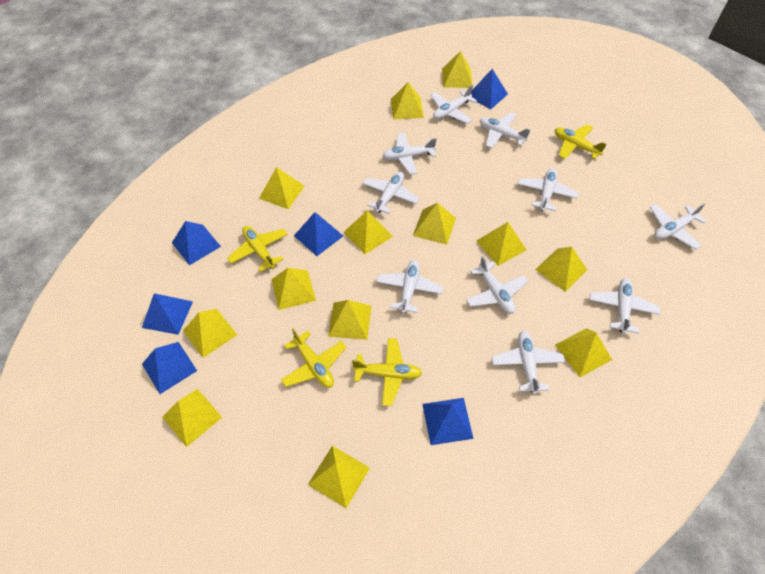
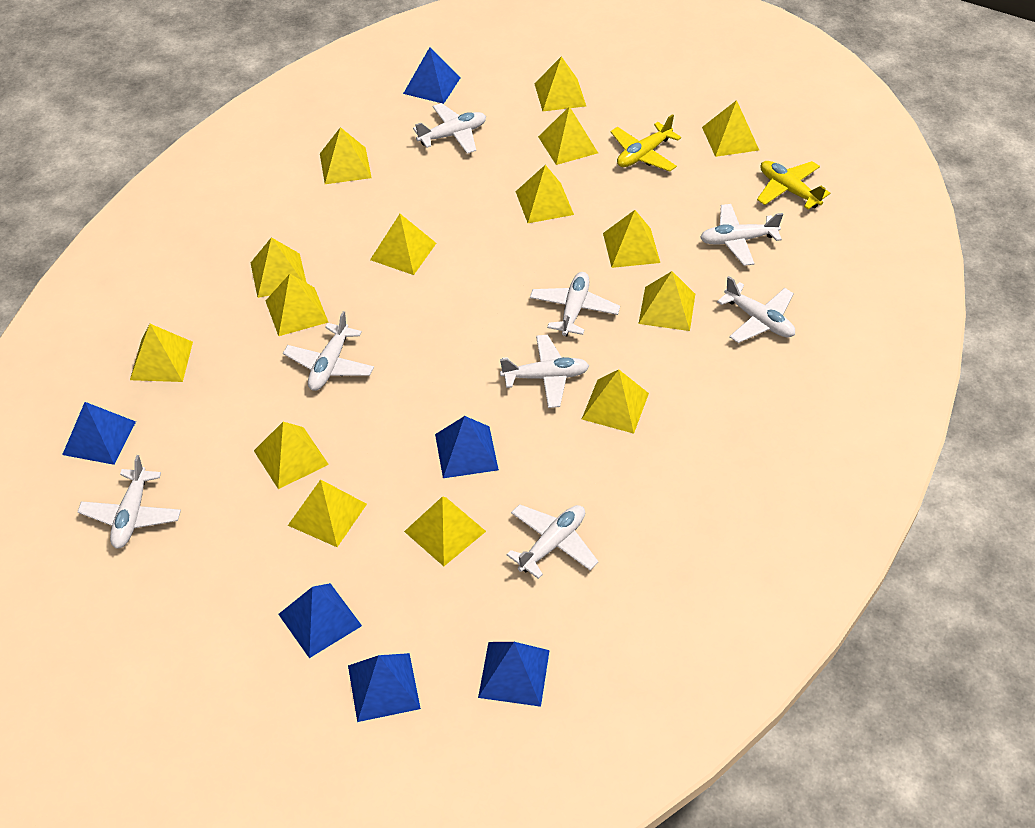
white plane: [362,172,420,214] [376,260,443,314] [382,132,437,174] [431,85,477,124] [466,256,528,314] [480,112,530,148] [492,331,565,394] [518,168,579,211] [590,278,660,334] [650,203,707,250] = 10 -> [77,455,181,549] [283,311,374,391] [413,103,486,154] [500,335,589,408] [507,504,599,579] [530,272,620,336] [700,204,783,266] [717,276,795,343] = 8
yellow plane: [227,226,288,272] [281,329,347,388] [352,338,422,406] [555,124,607,159] = 4 -> [611,114,681,172] [757,161,830,209] = 2
yellow pyramid: [162,389,222,447] [183,309,237,358] [259,167,304,209] [271,268,316,310] [308,446,370,508] [328,300,371,340] [344,210,393,254] [391,82,424,120] [413,203,456,245] [442,51,472,88] [477,222,526,266] [535,247,587,292] [555,328,612,377] = 13 -> [130,324,193,382] [251,237,307,298] [254,422,329,489] [266,274,328,336] [288,479,367,547] [320,127,372,184] [370,214,436,275] [404,496,486,566] [515,165,574,223] [534,56,586,111] [538,106,598,165] [582,370,649,434] [603,210,660,268] [638,271,695,331] [702,100,759,157] = 15

